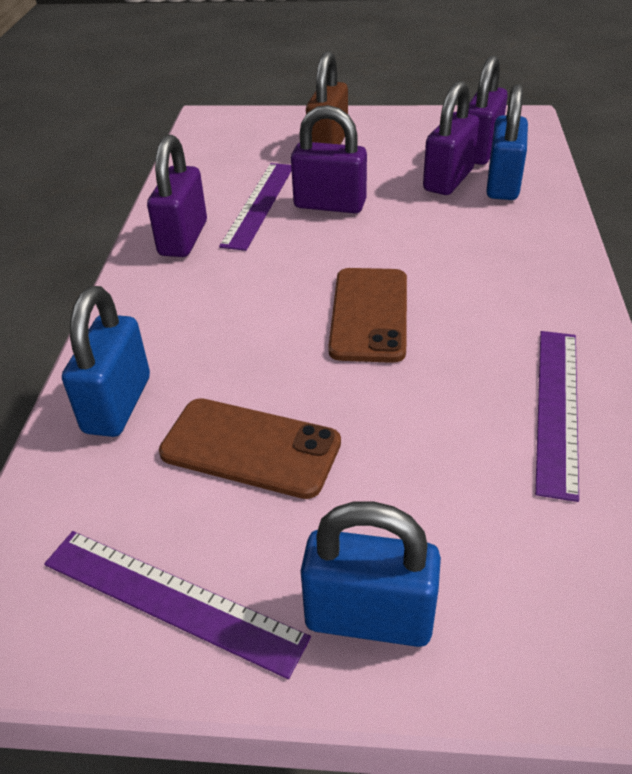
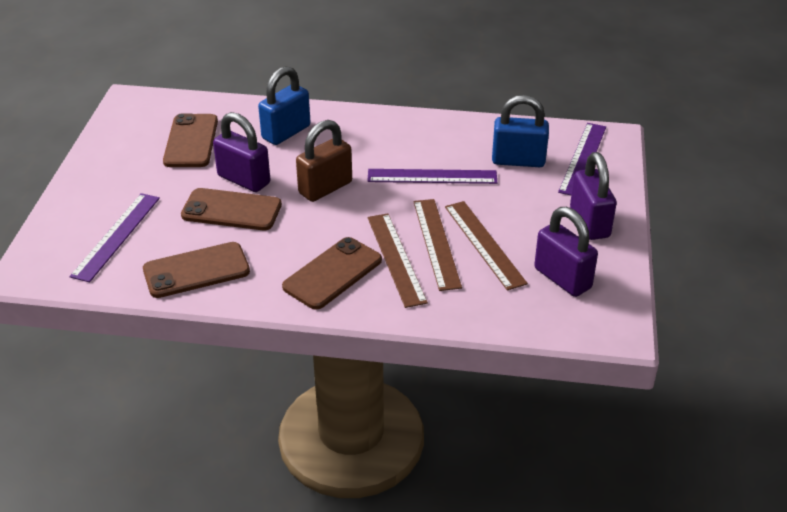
blue padlock: [62,286,150,437] [301,501,441,647] [486,84,528,200] = 3 -> [258,66,310,145] [492,95,549,167] = 2
brown phone: [159,398,341,499] [328,268,407,363] = 2 -> [143,242,250,298] [163,113,218,167] [181,188,282,230] [282,237,382,310] = 4
brown ruler: none = 0 -> [368,213,428,308] [413,199,462,291] [445,201,528,291] = 3
purple padlock: [147,135,207,257] [291,105,367,213] [423,81,479,195] [468,55,508,165] = 4 -> [213,112,270,192] [534,207,598,297] [570,152,617,240] = 3

